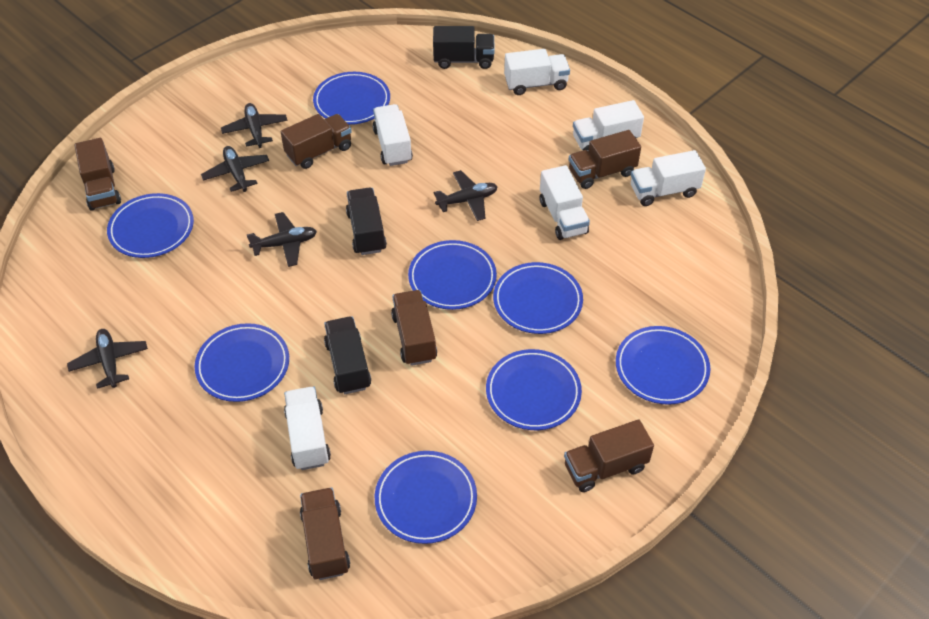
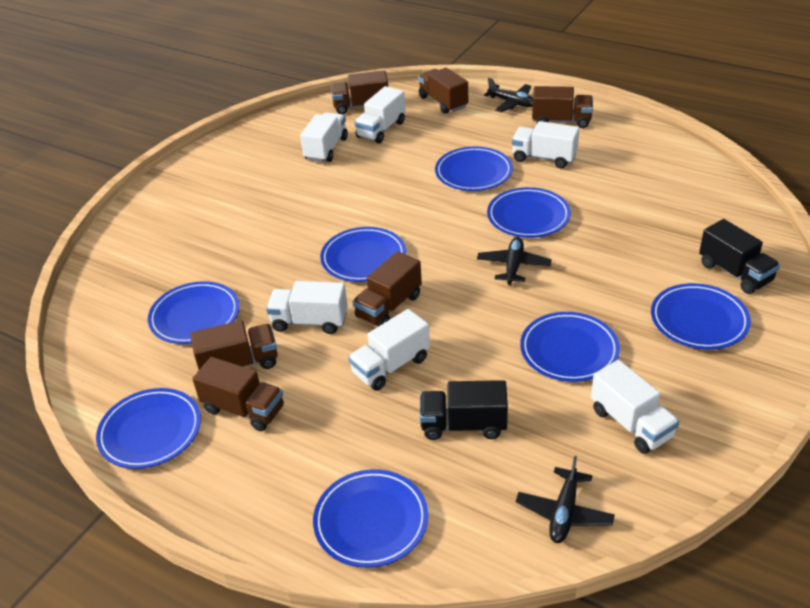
black plane: [67,329,148,389] [201,146,269,192] [221,103,288,148] [247,212,317,267] [434,170,498,221] = 5 -> [477,237,552,286] [484,78,533,112] [516,456,615,543] = 3
black truck: [324,316,371,394] [346,187,387,255] [433,26,495,69] = 3 -> [419,380,508,440] [699,219,780,294] = 2

